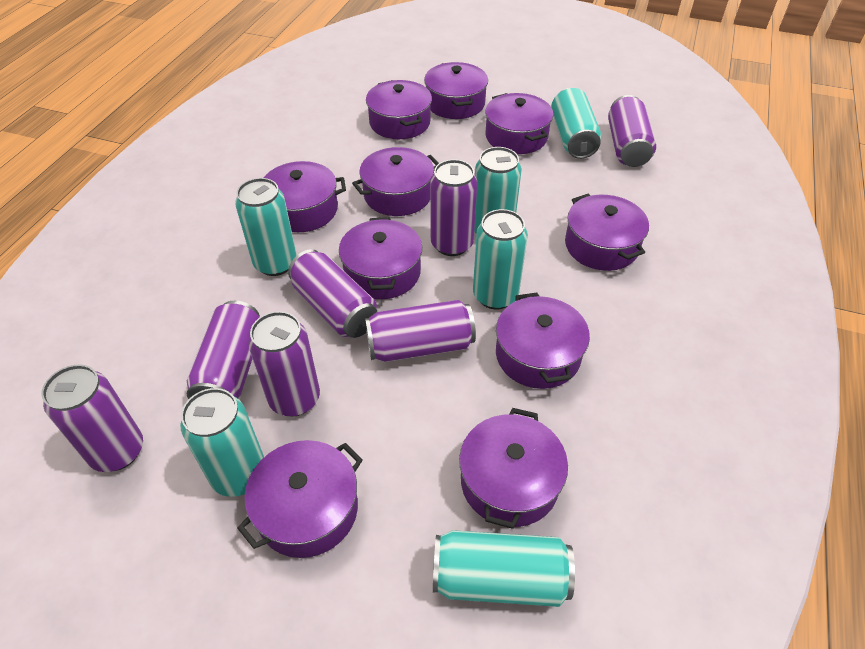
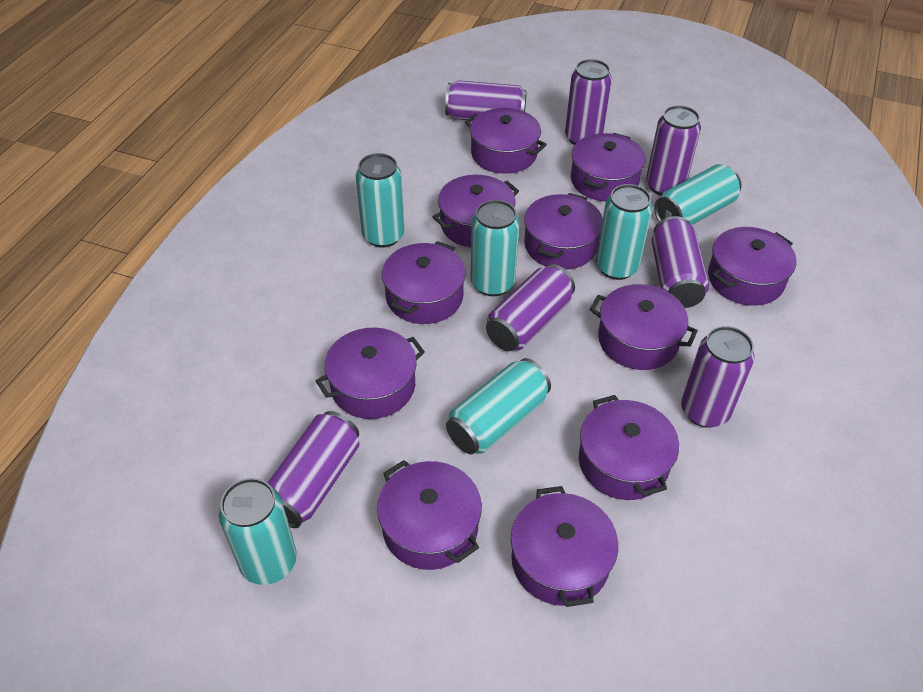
purple pot: [237,440,363,558] [264,161,346,232] [339,217,422,299] [352,147,439,216] [366,80,432,139] [424,62,488,119] [459,408,568,529] [485,93,553,154] [496,293,590,389] [565,194,649,271] = 10 -> [316,328,425,419] [377,460,482,570] [382,241,466,324] [433,175,519,247] [465,108,547,174] [511,486,618,607] [524,193,603,270] [571,133,645,201] [579,395,679,500] [590,284,698,370] [708,227,796,306] = 11

